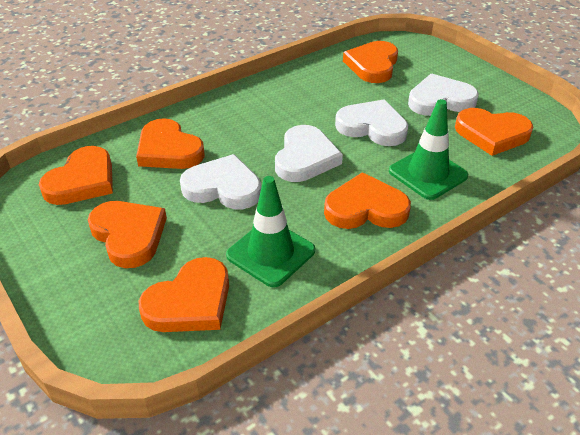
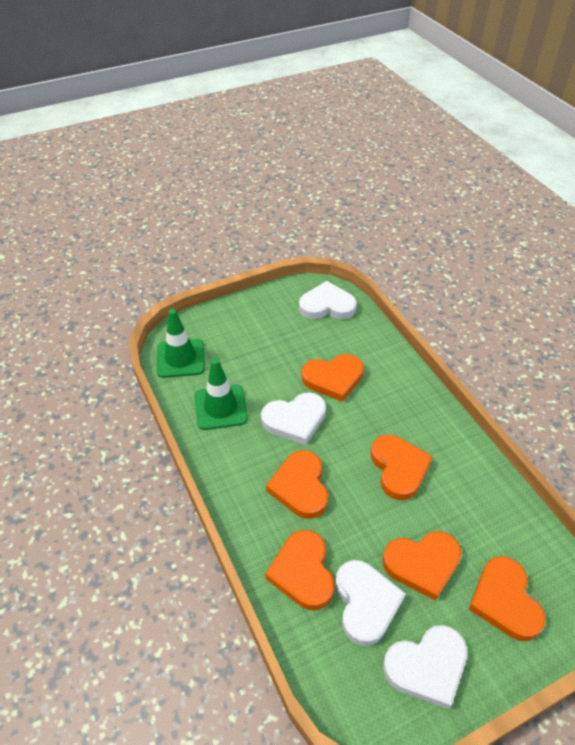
orange heart: [39,146,113,205] [88,201,167,268] [136,118,205,169] [139,257,229,332] [324,172,411,229] [343,41,398,83] [455,108,533,156] = 7 -> [265,530,334,610] [266,450,328,519] [301,354,364,402] [371,435,433,500] [382,531,462,601] [469,556,546,641] = 6

